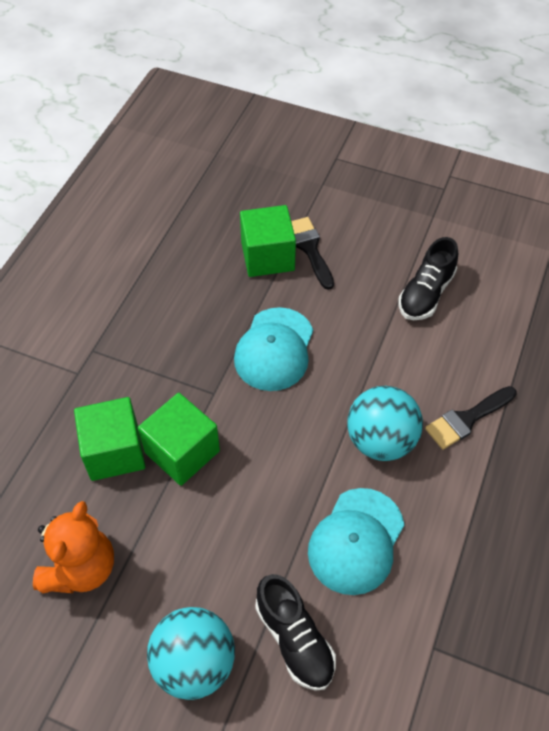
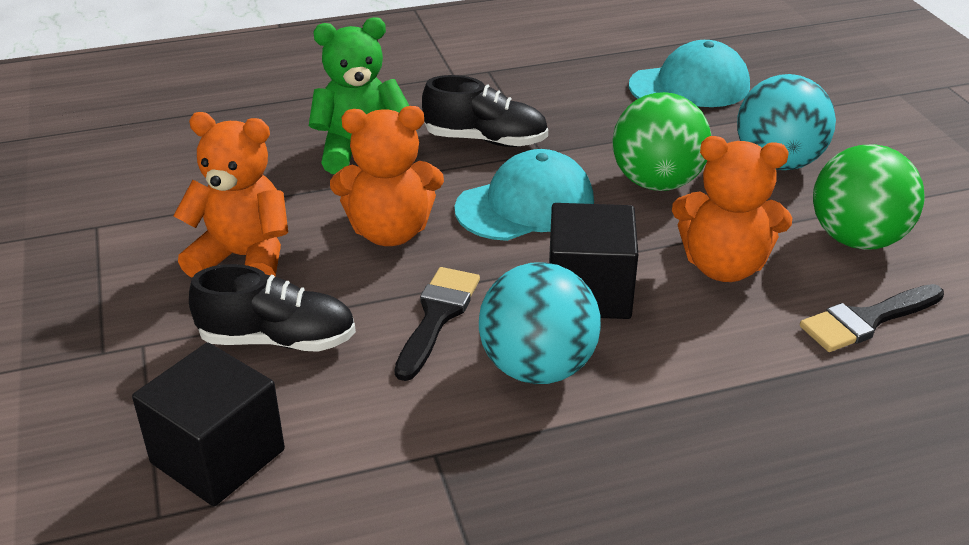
black cube: none = 0 -> [132,343,285,506] [549,203,638,319] = 2
green ball: none = 0 -> [612,92,711,191] [813,144,925,250] = 2
green cube: [74,397,146,481] [138,393,220,486] [240,205,296,277] = 3 -> none = 0
green teddy bear: none = 0 -> [309,17,409,174] = 1
orange teddy bear: [33,501,114,593] = 1 -> [173,112,288,277] [330,106,444,246] [672,136,793,282] = 3

